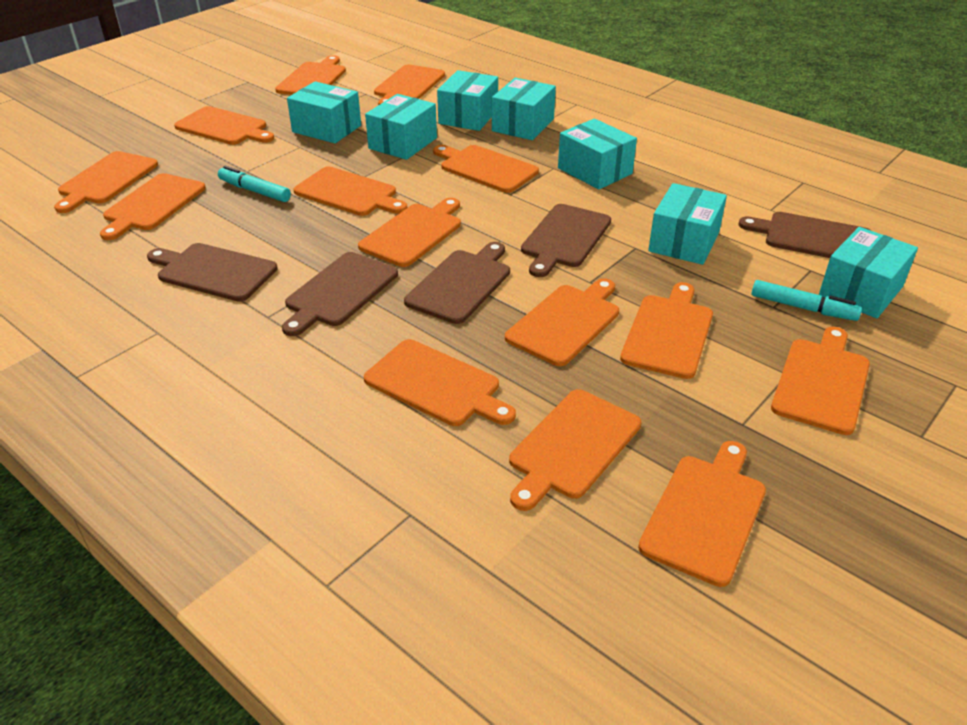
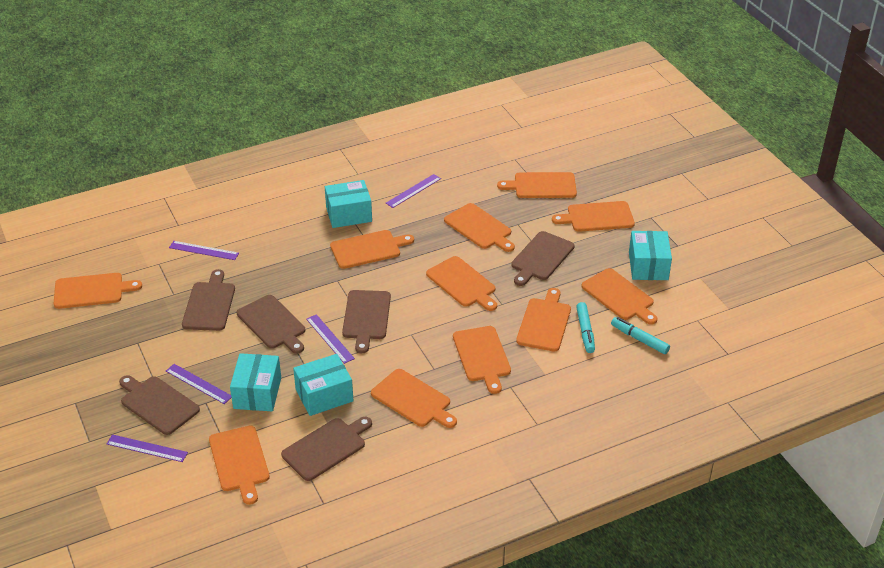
brown cutting board: [147,243,278,302] [282,252,398,336] [404,242,510,324] [521,204,611,277] [739,212,870,258] = 5 -> [119,375,200,435] [182,269,235,331] [237,295,305,354] [281,417,372,481] [342,290,391,353] [511,231,575,286] = 6
orange cutting board: [54,151,158,213] [100,173,206,240] [174,106,274,145] [275,55,346,95] [293,167,407,216] [358,198,461,267] [364,339,516,426] [374,64,445,105] [433,145,539,193] [505,278,619,366] [509,389,642,511] [620,282,713,379] [638,441,766,587] [771,327,870,435] = 14 -> [53,273,142,309] [209,425,270,505] [330,230,414,269] [371,369,457,428] [426,256,497,311] [444,203,515,252] [453,326,511,394] [497,172,577,198] [516,288,571,352] [552,201,635,232] [581,268,658,325] = 11
purple ruler: none = 0 -> [107,434,188,462] [166,364,231,404] [169,241,239,260] [306,314,355,364] [386,174,441,208] = 5
turquoise box: [287,81,361,143] [365,94,437,160] [437,70,498,131] [492,78,556,140] [558,119,637,189] [648,183,727,265] [819,227,918,318] = 7 -> [230,353,281,411] [293,354,353,416] [325,180,372,228] [629,231,672,280] = 4

